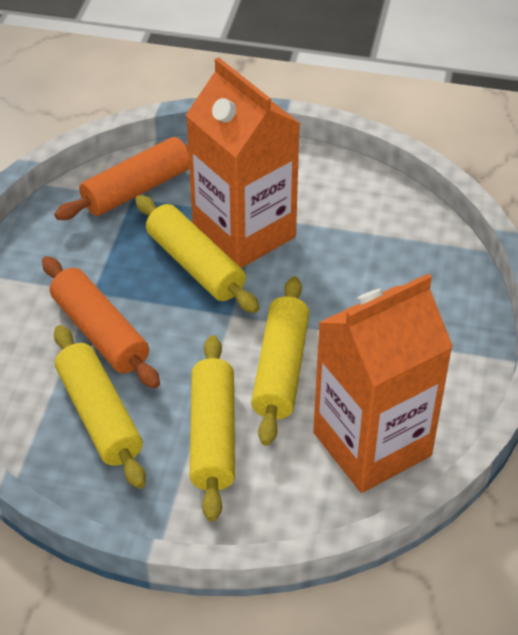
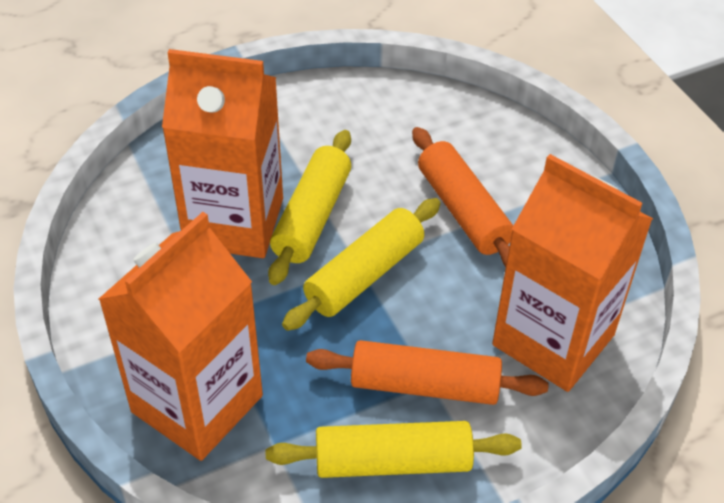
orange carton: [186,57,300,268] [313,273,453,493] = 2 -> [98,212,263,461] [162,49,283,258] [492,154,653,392] = 3
yellow rolling pin: [54,325,146,489] [135,195,260,313] [190,335,235,522] [251,276,309,446] = 4 -> [266,421,522,478] [268,130,351,285] [282,198,441,331] = 3

